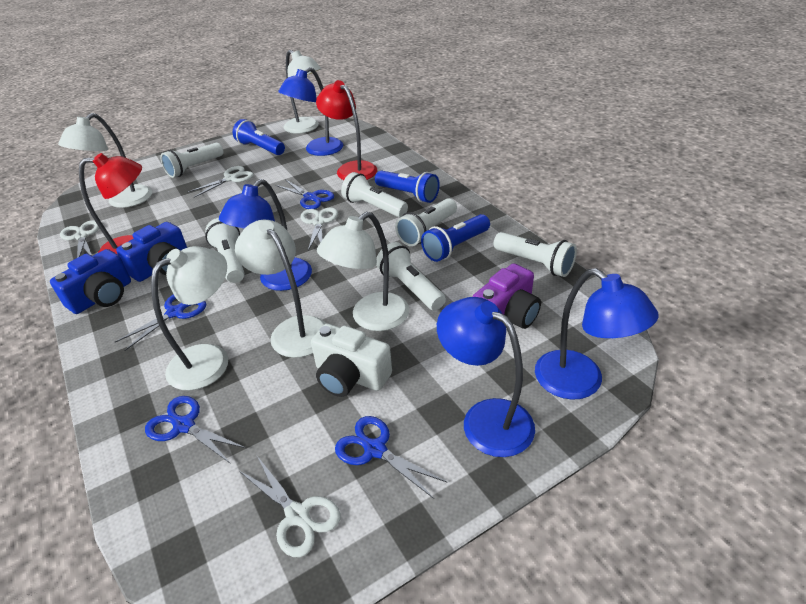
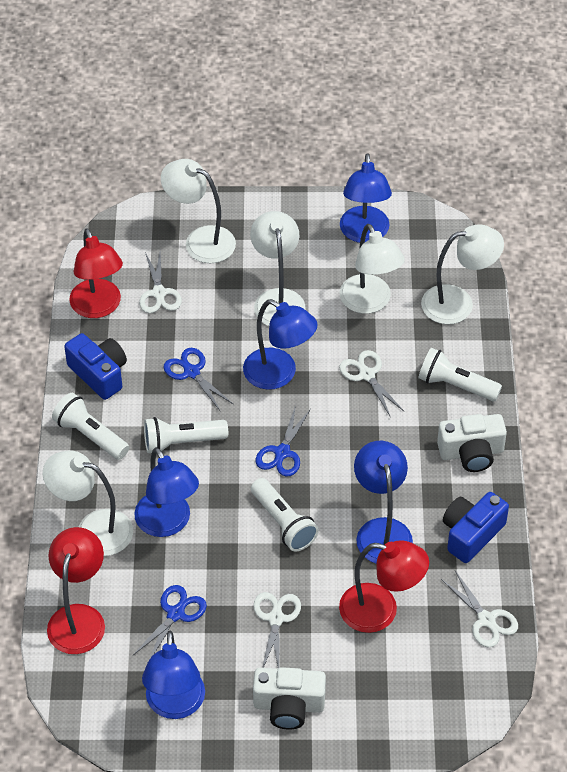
blue flashlight: [233,119,285,155] [375,170,440,203] [421,214,490,262] = 3 -> none = 0
blue lamp: [219,179,312,291] [278,67,343,156] [437,297,535,457] [535,268,659,400] = 4 -> [134,447,199,537] [142,631,205,719] [243,299,318,390] [340,153,392,243] [354,441,413,564] = 5
blue scissors: [115,294,206,351] [145,396,246,464] [275,179,334,209] [335,416,448,499] = 4 -> [132,585,207,660] [163,348,233,412] [256,405,311,477] = 3
purple camera: [473,263,541,329] = 1 -> none = 0
red lamp: [79,153,142,255] [316,80,377,180] = 2 -> [47,527,105,654] [69,228,123,318] [339,540,429,633] = 3
white camera: [311,324,392,397] = 1 -> [253,667,326,730] [437,414,507,472] = 2
white flashlight: [160,143,224,178] [205,218,245,283] [341,172,408,217] [376,242,446,311] [395,198,457,246] [493,232,577,277] = 6 -> [52,393,129,460] [144,417,228,453] [251,478,319,552] [419,348,502,401] = 4

